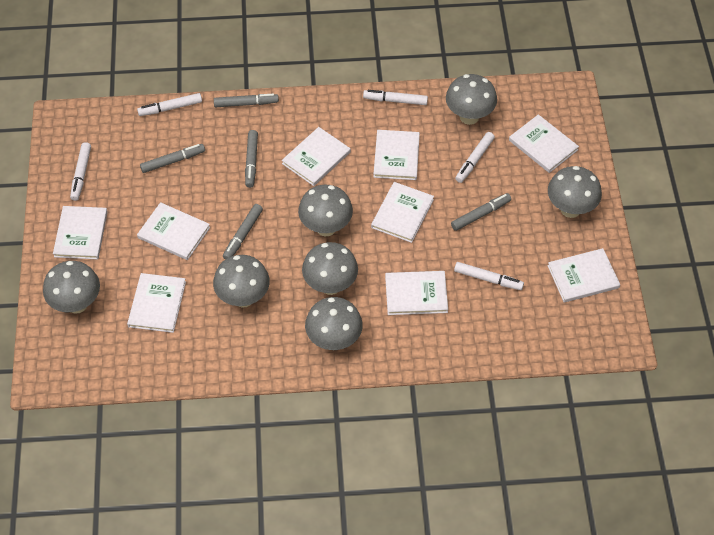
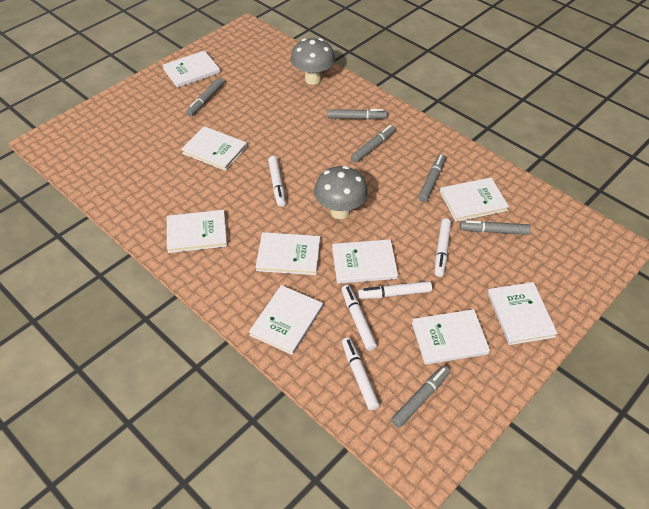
grey marker: [140,144,205,173] [214,94,279,107] [223,204,263,260] [245,130,258,188] [451,193,511,231] = 5 -> [186,78,224,116] [328,109,387,120] [351,125,395,163] [391,366,450,428] [418,154,445,202] [460,220,531,235] = 6
grey mushroom: [43,261,100,314] [213,255,270,308] [298,185,353,236] [302,242,358,295] [305,297,363,350] [446,74,497,125] [548,166,602,218] = 7 -> [290,38,335,85] [314,166,368,219] = 2

